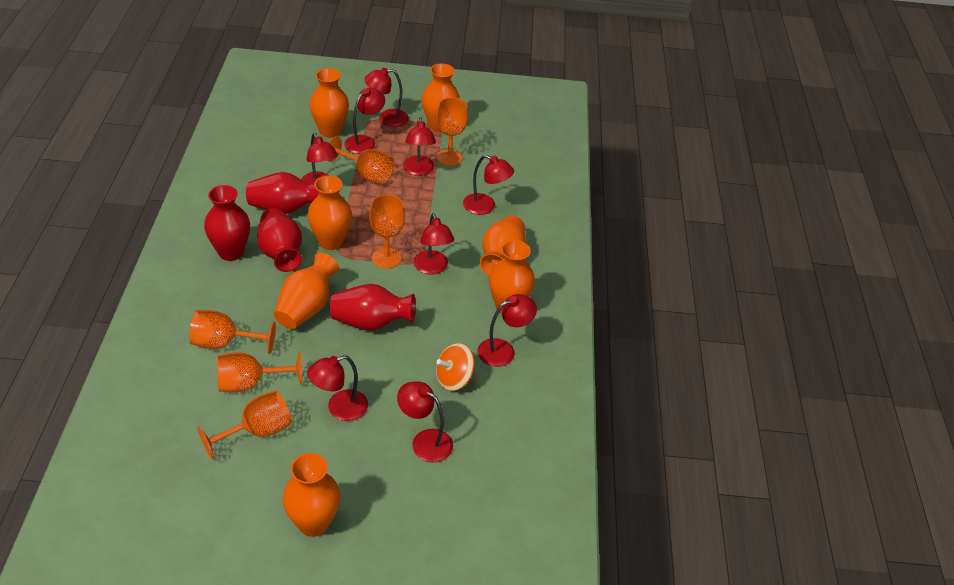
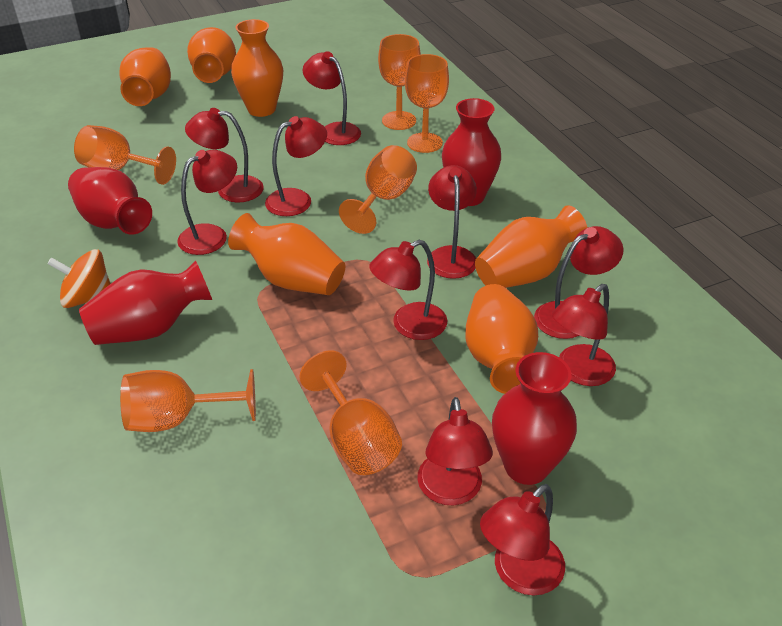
orange vase: [274,253,340,329] [283,453,340,537] [308,175,352,250] [310,68,349,138] [422,64,460,132] [480,215,526,275] [489,240,535,314] = 7 -> [119,47,171,106] [187,27,236,83] [228,213,346,295] [231,19,283,117] [466,284,538,394] [475,205,588,288] = 6
red lamp: [301,133,338,184] [307,355,368,421] [344,88,385,154] [364,68,409,127] [397,381,453,462] [403,117,436,176] [413,213,454,275] [463,155,514,215] [477,294,537,367] = 9 -> [177,150,237,255] [185,108,264,202] [265,116,327,216] [303,51,361,145] [369,240,447,340] [417,397,493,505] [427,165,477,279] [480,484,565,595] [534,226,624,339] [552,284,616,386] = 10

